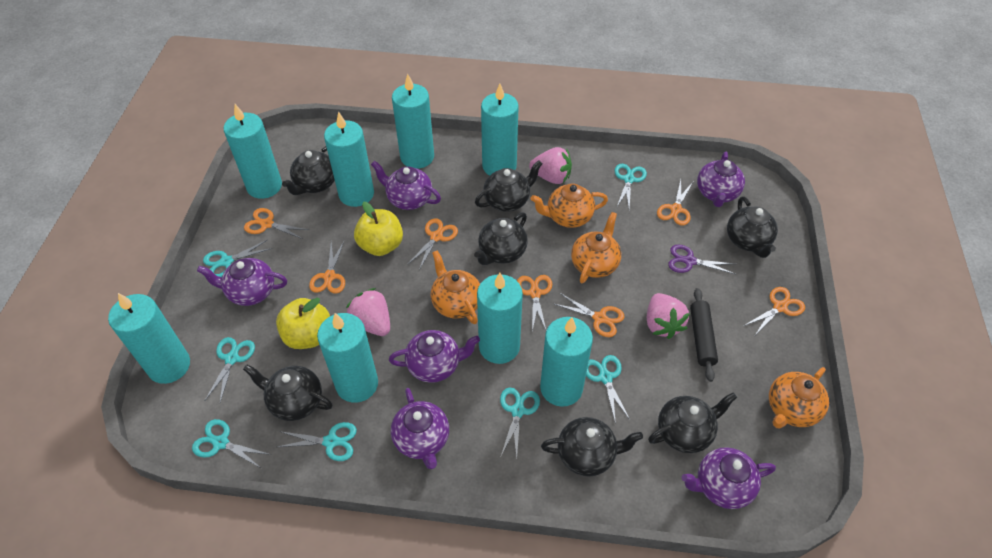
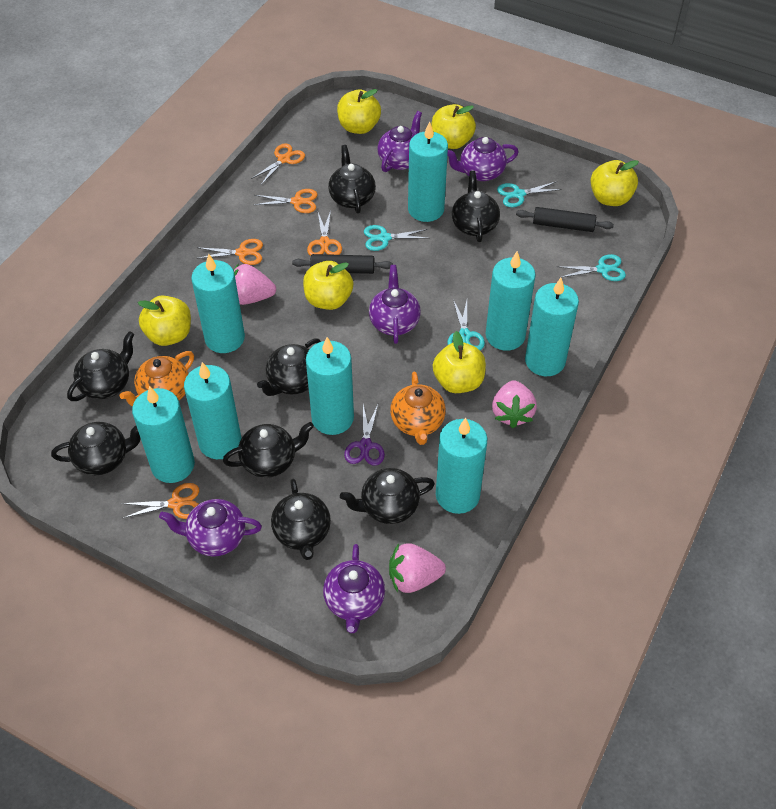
black rolling pin: [690,288,718,382] = 1 -> [292,254,393,274] [516,207,614,232] = 2
black teapot: [243,365,332,421] [282,146,335,195] [474,212,528,265] [475,160,542,212] [541,417,643,477] [648,393,737,453] [727,197,778,258] = 7 -> [51,422,141,475] [67,331,134,401] [223,422,314,478] [257,338,321,396] [271,478,331,560] [328,145,376,213] [340,468,435,524] [452,171,500,242] = 8
orange scissors: [244,208,309,239] [309,240,345,294] [407,218,458,270] [517,275,552,331] [554,293,625,337] [657,180,693,226] [744,287,805,335] = 7 -> [121,483,199,519] [196,239,263,265] [251,143,305,185] [254,189,317,213] [307,210,342,256] = 5
orange teapot: [431,250,480,324] [531,184,608,228] [571,212,621,283] [769,367,829,429] = 4 -> [120,351,194,407] [390,371,446,445] = 2
purple teapot: [197,258,287,306] [371,161,441,210] [389,330,480,383] [391,388,449,469] [682,447,776,509] [697,152,745,207] = 6 -> [159,499,262,557] [323,544,385,633] [369,265,421,344] [378,111,422,172] [447,137,519,181] = 5
turquoise scissors: [192,419,271,469] [203,240,272,277] [205,337,255,402] [277,422,357,461] [500,388,540,459] [586,355,631,424] [614,164,647,209] = 7 -> [364,225,430,251] [447,299,485,350] [497,181,562,207] [557,254,626,281] = 4
yellow apple: [276,298,330,349] [354,201,403,256] = 2 -> [138,296,191,346] [303,261,353,310] [337,89,381,134] [431,104,476,149] [433,331,486,393] [591,160,639,206] = 6

